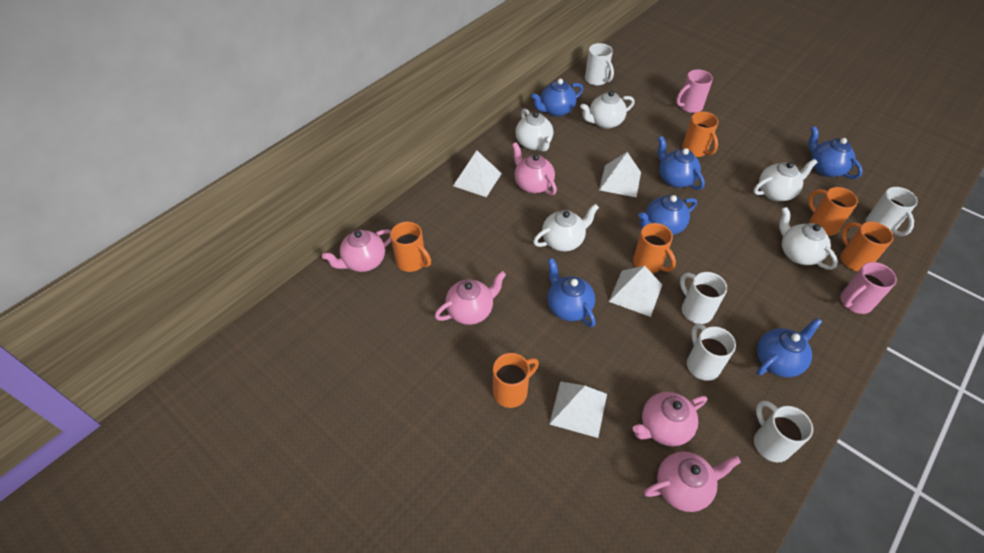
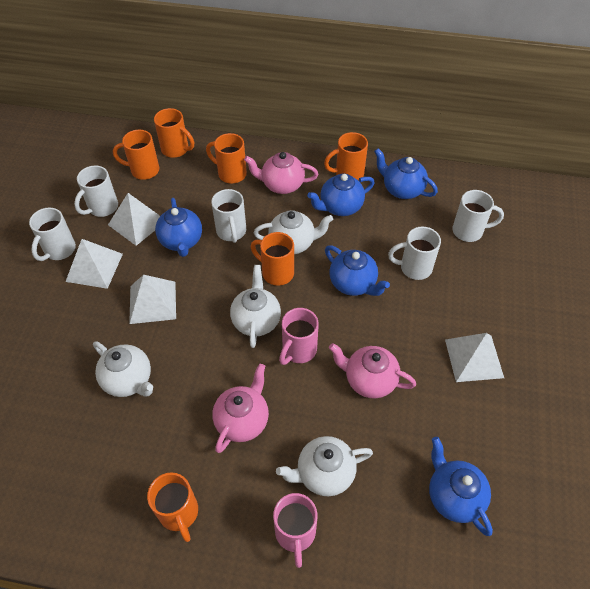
blue teapot: [531,79,583,117] [548,258,596,327] [638,195,697,235] [658,136,705,190] [757,318,822,377] [808,126,863,179] = 6 -> [155,198,202,257] [307,174,375,216] [325,245,390,296] [374,148,438,199] [429,437,493,536] = 5
pink teapot: [322,229,392,272] [435,271,506,325] [512,142,557,195] [633,392,707,446] [644,451,741,512] = 5 -> [212,364,269,453] [244,152,318,194] [329,343,416,398] = 3
white teapot: [515,109,553,152] [533,204,599,251] [580,90,635,129] [753,159,818,201] [779,207,838,270] = 5 -> [93,342,153,397] [230,265,281,348] [254,210,333,254] [276,436,373,496] = 4

